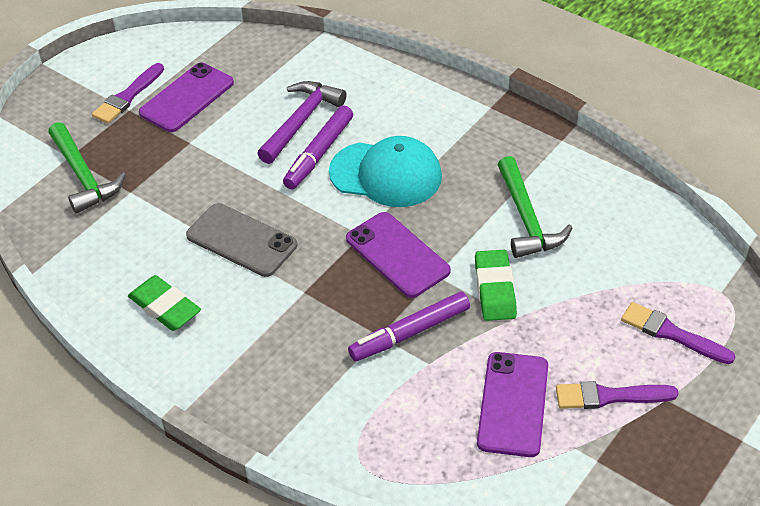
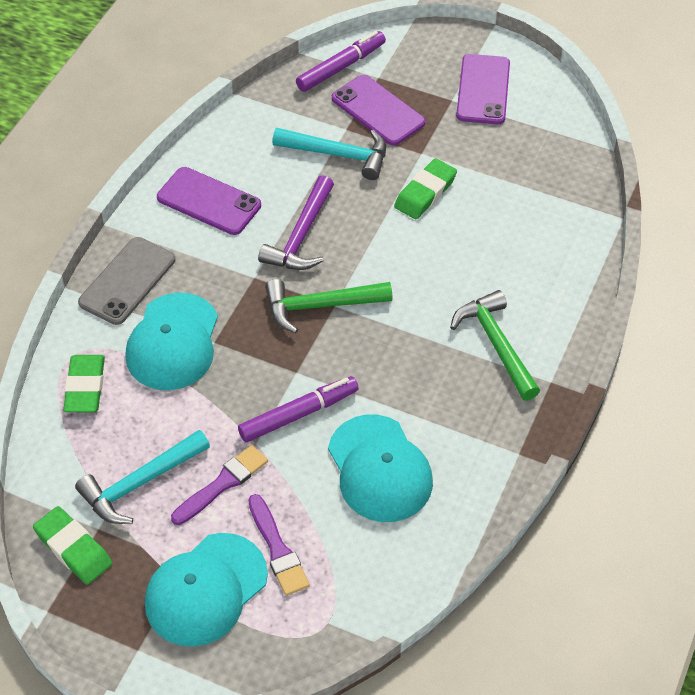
green eraser: [128,275,201,331] [475,250,517,321] = 2 -> [33,506,112,584] [63,355,105,412] [394,158,457,219] = 3
purple brush: [92,63,164,124] [556,381,679,409] [621,302,735,364] = 3 -> [171,445,268,525] [248,494,310,596] = 2
turquoise cap: [329,136,442,207] = 1 -> [125,293,218,390] [145,533,268,647] [328,415,433,522] = 3
turquoise hammer: none = 0 -> [75,430,210,524] [272,128,386,180] = 2

